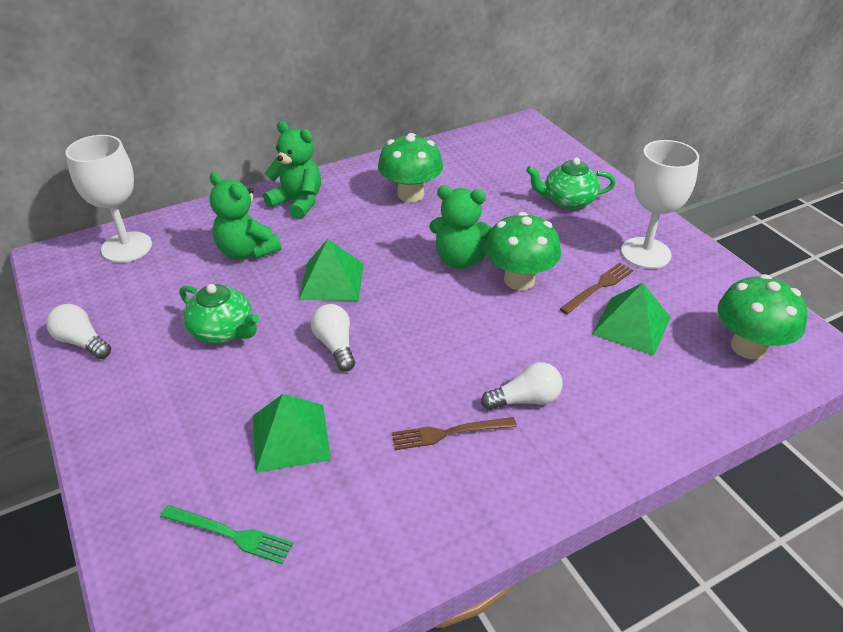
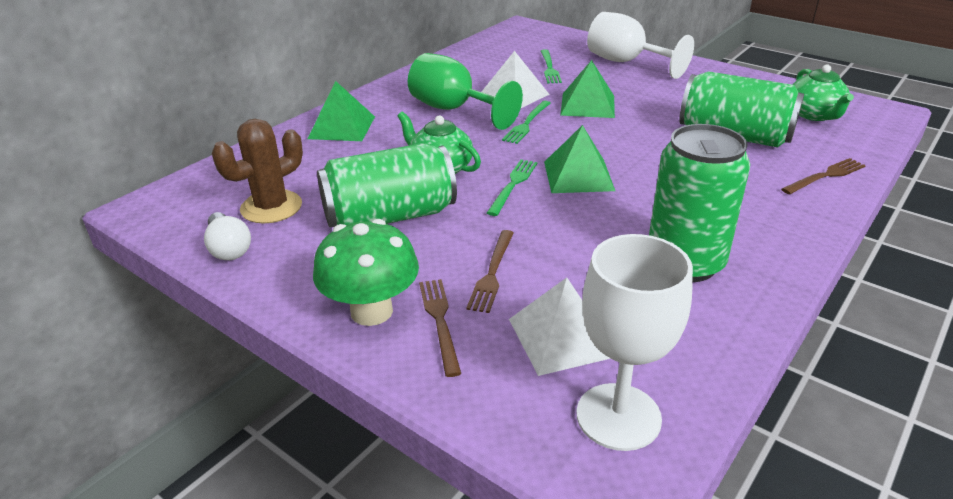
brown cactus: none = 0 -> [212,119,303,223] = 1
brown fork: [392,417,517,450] [560,262,633,314] = 2 -> [419,279,461,377] [466,230,514,313] [781,158,866,195] = 3
green can: none = 0 -> [317,143,457,227] [649,124,750,282] [680,71,804,147] = 3
green fork: [160,505,293,564] = 1 -> [487,159,538,216] [502,101,551,144] [541,49,562,83] = 3
green goblet: none = 0 -> [408,53,523,130] = 1
green mushroom: [378,133,443,202] [485,212,561,290] [718,274,808,359] = 3 -> [313,219,419,326] = 1
green teddy bear: [210,172,281,260] [263,121,321,219] [429,186,493,269] = 3 -> none = 0
white light bulb: [46,304,111,359] [311,304,355,371] [481,362,562,410] = 3 -> [204,212,251,260] = 1
white pyramid: none = 0 -> [482,51,550,108] [509,278,611,376] = 2

